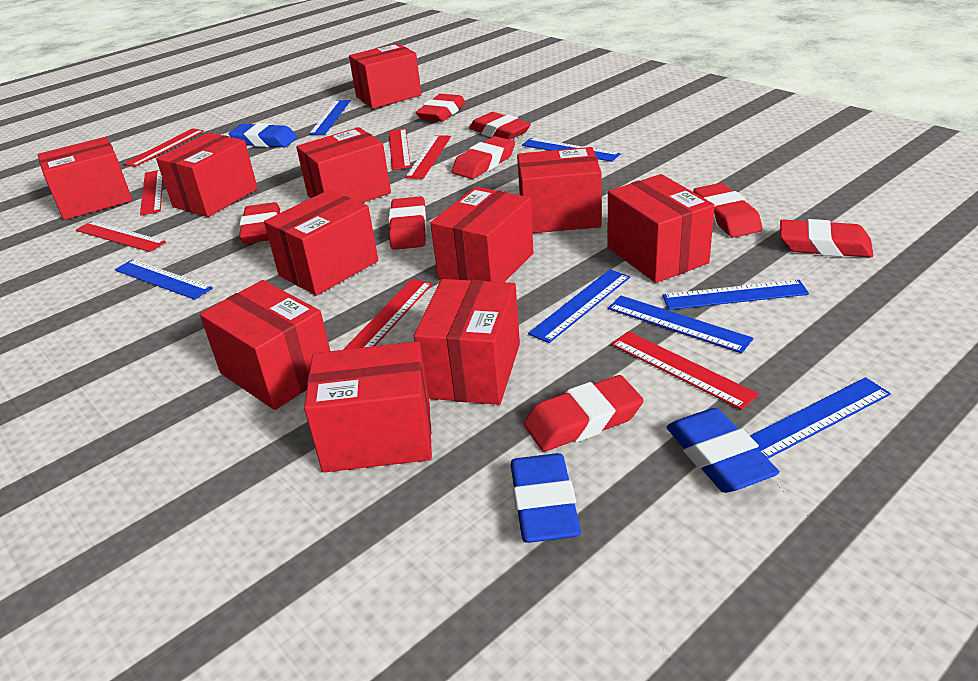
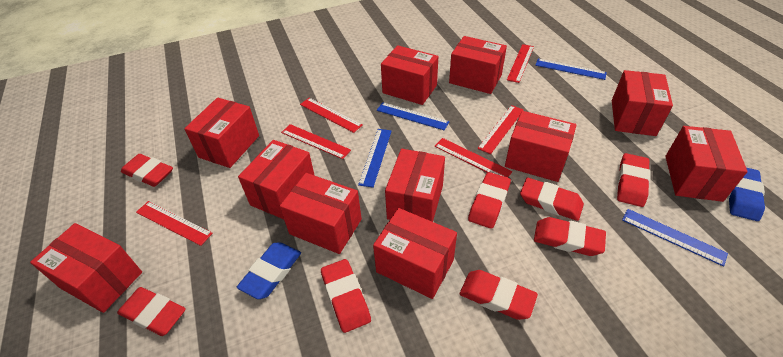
blue eraser: [229,123,297,147] [511,453,581,543] [666,408,779,493] = 3 -> [237,242,301,299] [727,168,765,221] = 2
blue ruler: [115,259,213,300] [309,100,351,135] [522,138,620,162] [528,269,630,343] [608,296,753,353] [662,280,809,310] [750,377,891,459] = 7 -> [358,129,392,188] [377,102,449,130] [535,58,607,80] [622,209,728,267] = 4
red ruler: [76,221,166,252] [123,128,204,167] [140,170,163,216] [343,279,432,350] [389,129,411,170] [405,135,451,179] [611,331,759,410] = 7 -> [136,201,213,246] [281,124,351,159] [300,98,363,133] [434,138,512,178] [477,105,524,154] [507,44,534,83] = 6

